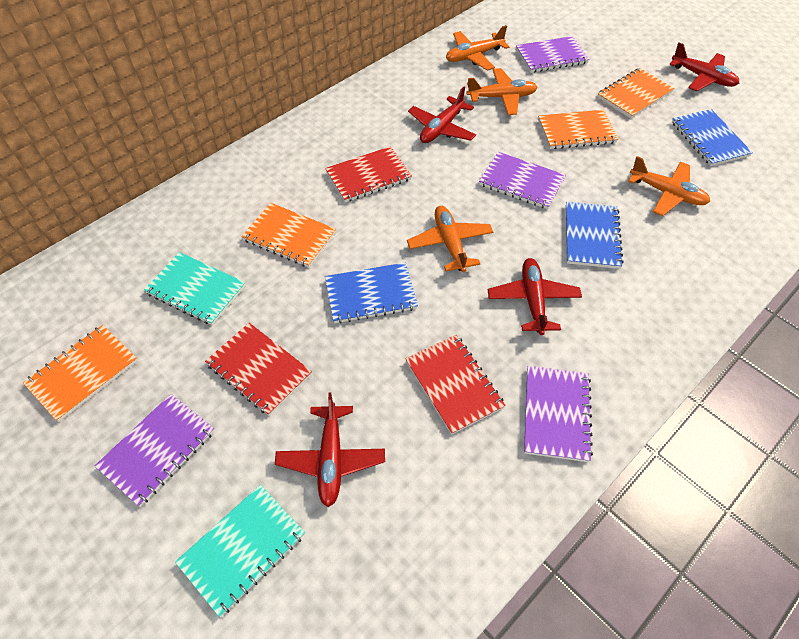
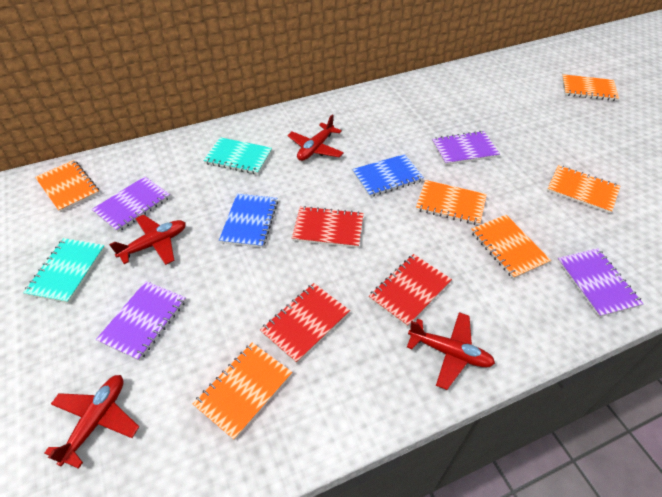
blue notebook: [325,263,418,324] [566,202,623,269] [672,109,753,166] = 3 -> [219,193,278,248] [352,154,424,197] = 2
orange notebook: [23,325,138,422] [241,203,336,267] [538,110,619,149] [598,68,674,118] = 4 -> [35,160,100,212] [193,343,292,440] [416,180,487,225] [471,215,551,279] [547,165,620,214] [562,74,619,101] = 6
orange plane: [407,206,493,272] [446,25,510,71] [467,68,538,115] [628,156,710,216] = 4 -> none = 0

